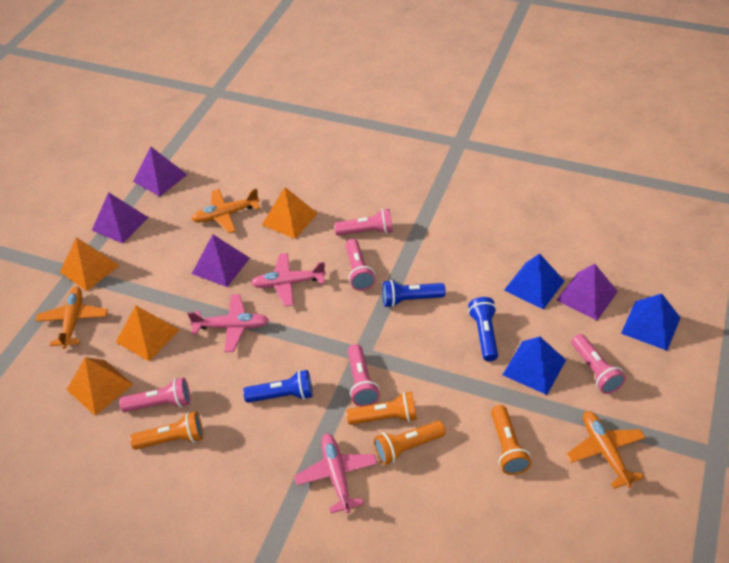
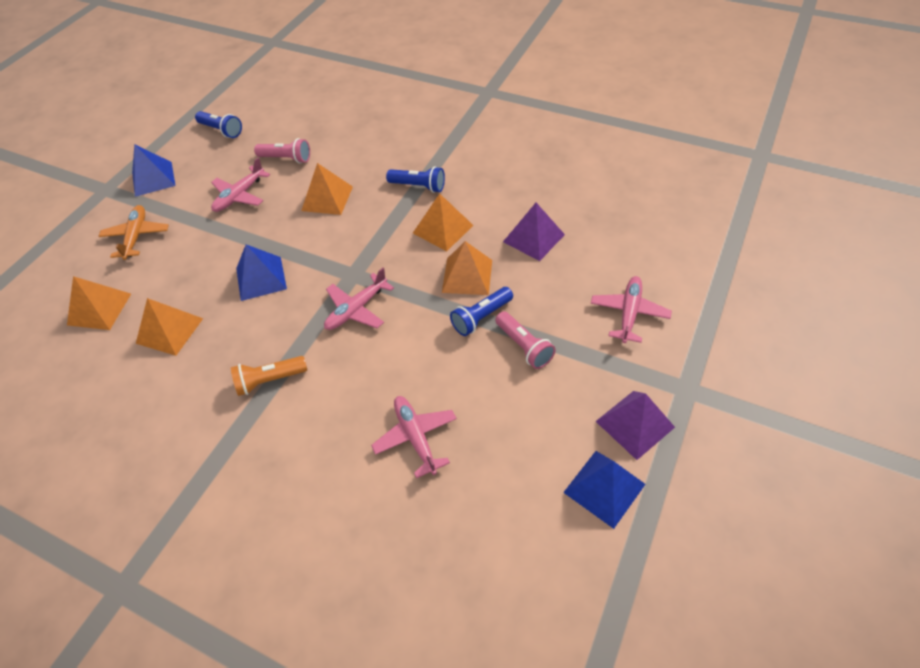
orange flashlight: [130,412,203,450] [346,392,417,425] [374,421,446,465] [491,405,531,475] = 4 -> [231,356,307,396] = 1
orange plane: [35,287,108,349] [192,189,260,233] [566,411,646,489] = 3 -> [98,205,169,260] = 1
orange pyramid: [60,238,120,291] [67,357,133,416] [116,306,179,361] [262,187,318,239] = 4 -> [67,276,131,330] [136,298,203,356] [301,163,353,215] [413,193,473,251] [442,241,492,295] = 5
pink flashlight: [119,378,190,412] [334,209,393,235] [345,239,375,291] [348,344,380,407] [571,334,626,394] = 5 -> [254,138,310,163] [495,311,556,369] = 2
pink plane: [187,294,269,352] [251,253,326,306] [294,433,378,514] = 3 -> [211,157,270,212] [324,268,394,330] [371,396,457,478] [591,276,672,343] = 4
purple pyramid: [92,192,149,243] [133,146,187,197] [192,234,250,287] [557,264,618,320] = 4 -> [503,203,565,261] [595,391,675,460] = 2

